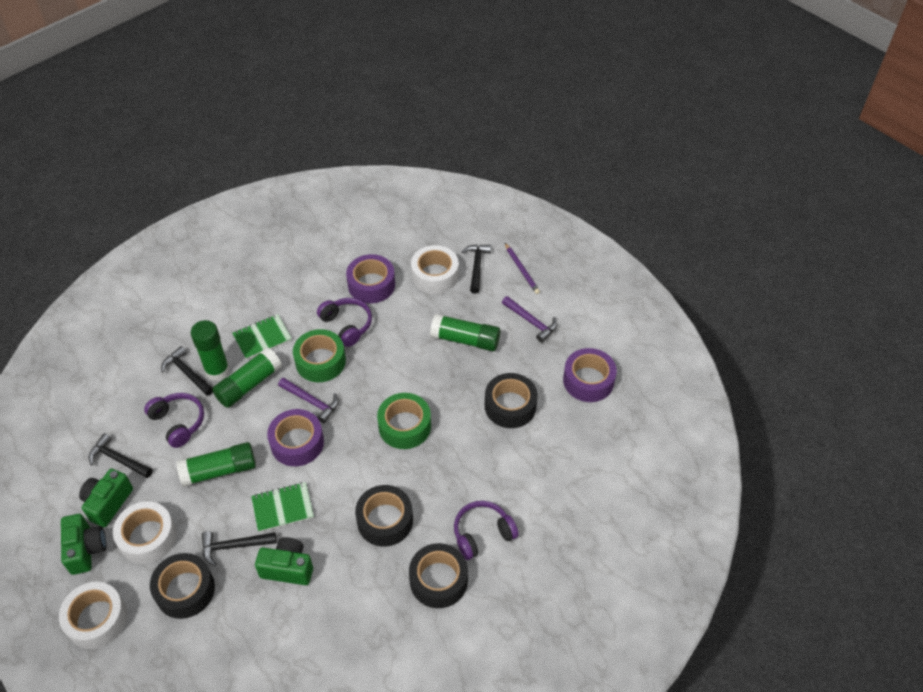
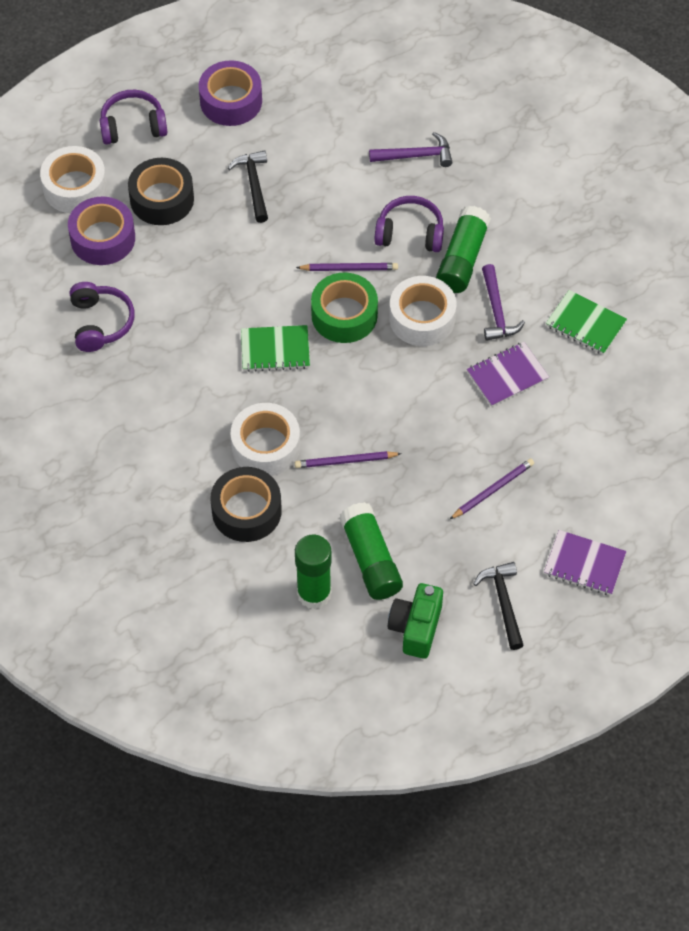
black hammer: [88,433,153,478] [161,346,213,396] [202,531,277,566] [461,244,491,294] = 4 -> [228,150,268,223] [474,562,524,650] = 2
black tape: [150,553,215,619] [355,485,413,547] [409,543,468,608] [485,373,538,428] = 4 -> [128,158,194,225] [210,467,282,542] = 2
green camera: [61,514,106,575] [79,469,133,527] [255,537,313,585] = 3 -> [388,583,443,659] = 1
green glue stick: [176,442,256,487] [191,320,230,381] [212,347,282,408] [430,314,500,351] = 4 -> [295,535,332,609] [339,502,403,600] [436,206,491,293] = 3
green tape: [293,329,346,382] [377,393,431,449] = 2 -> [311,273,378,343] = 1
purple notebook: none = 0 -> [467,342,549,407] [544,530,627,595] = 2
purple pencil: [505,243,540,294] = 1 -> [295,451,402,468] [296,263,398,271] [449,458,534,520] = 3
purple tape: [267,409,324,466] [346,254,395,303] [563,348,617,402] = 3 -> [68,197,135,265] [199,60,262,126] = 2

